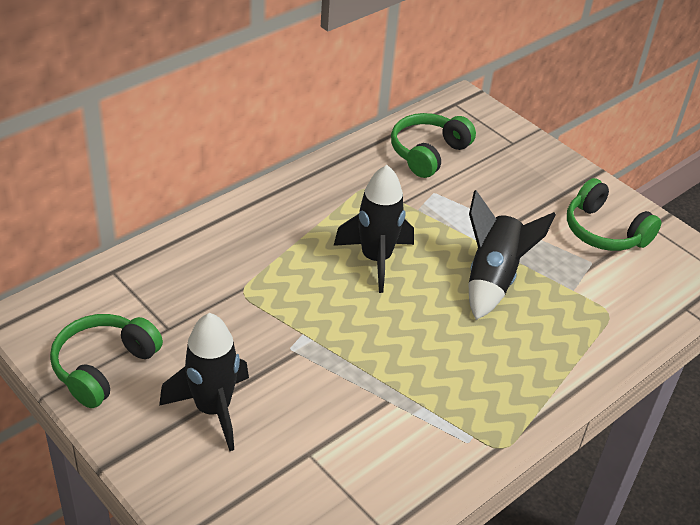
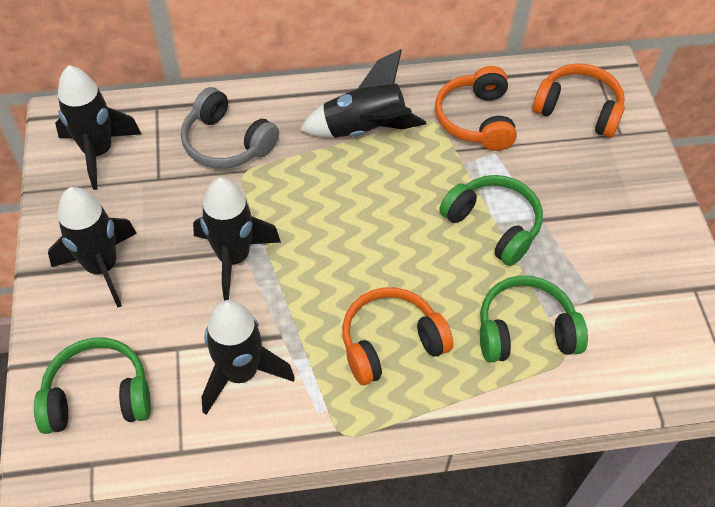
black rocket: [159,313,249,451] [334,165,414,293] [469,190,556,320] = 3 -> [48,187,137,308] [55,65,141,190] [193,177,281,301] [202,300,295,415] [300,49,426,138] = 5
grey headphones: none = 0 -> [181,87,279,169] = 1
orange headphones: none = 0 -> [342,287,454,385] [435,66,517,151] [532,64,625,138] = 3

